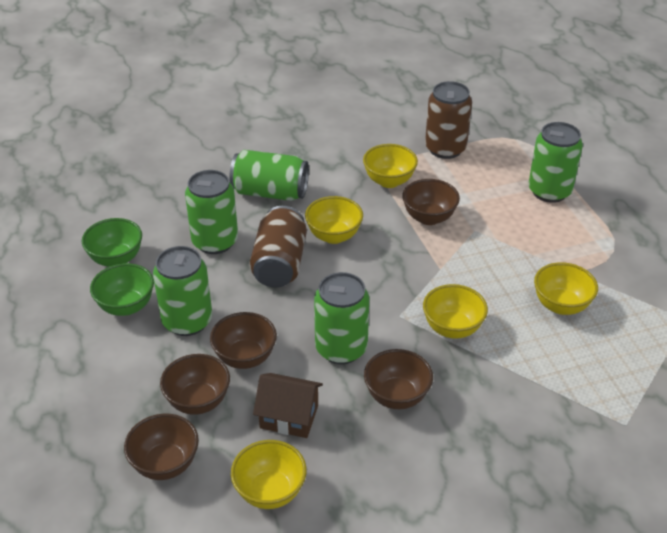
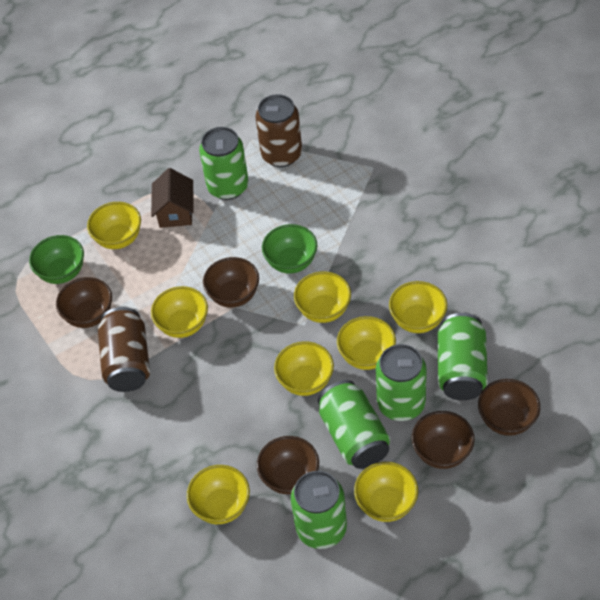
yellow bowl: [231,440,307,509] [305,196,363,244] [363,144,418,188] [423,284,488,339] [534,262,598,315] = 5 -> [87,202,141,249] [151,286,208,338] [187,465,250,524] [274,341,334,396] [294,271,351,323] [337,316,396,370] [354,462,418,522] [389,281,447,333] = 8

